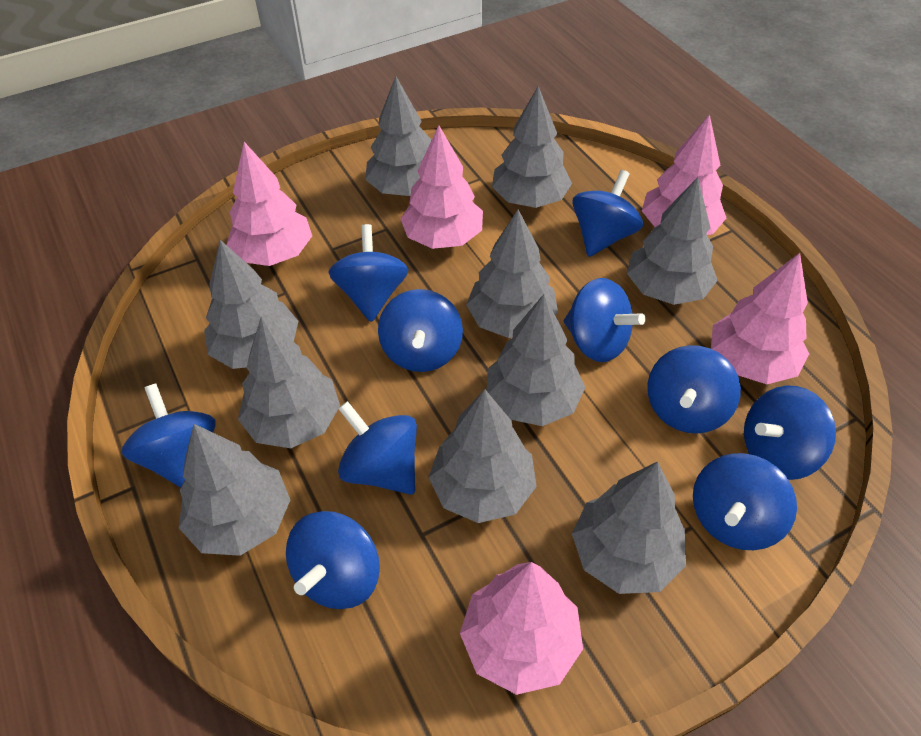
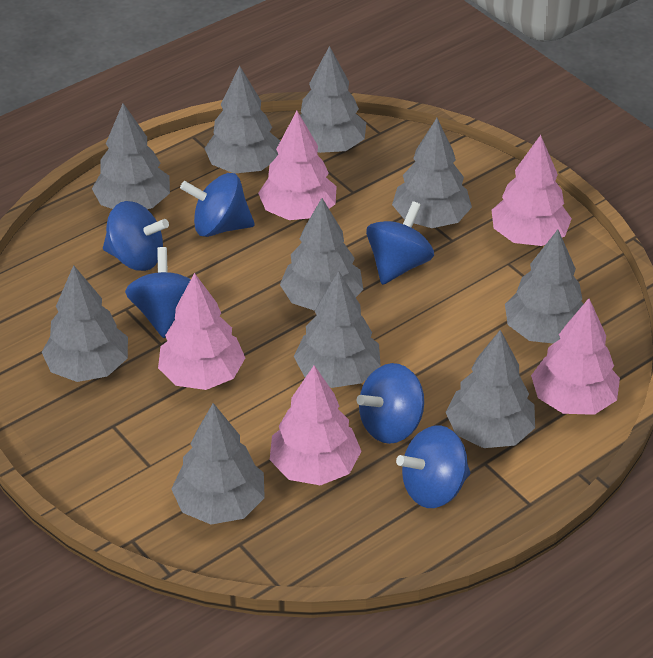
blue spinning top: [122,384,216,488] [286,511,380,609] [329,224,409,322] [338,401,417,495] [378,289,463,372] [564,278,646,362] [572,170,643,257] [647,345,741,434] [693,453,797,550] [744,385,836,480] = 10 -> [103,201,169,271] [125,247,191,338] [180,173,255,237] [357,363,424,444] [366,201,434,285] [396,425,470,508] = 6

